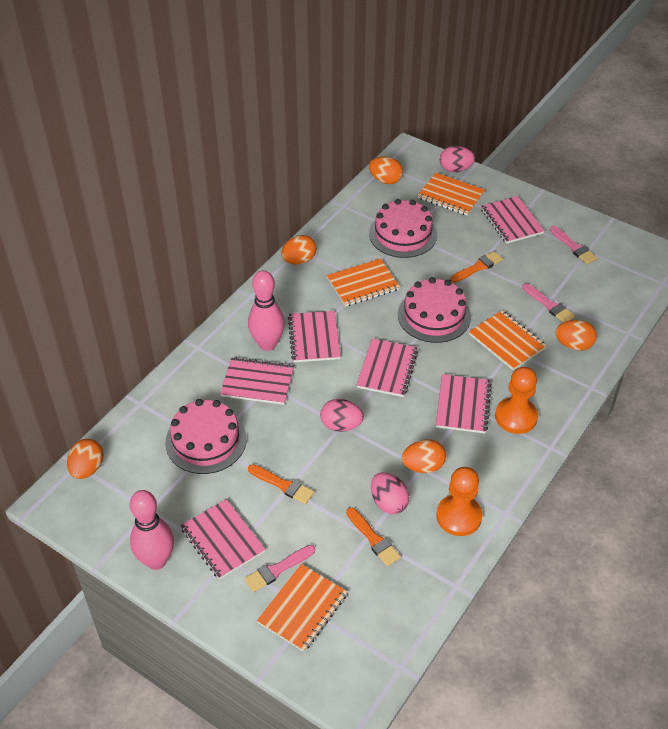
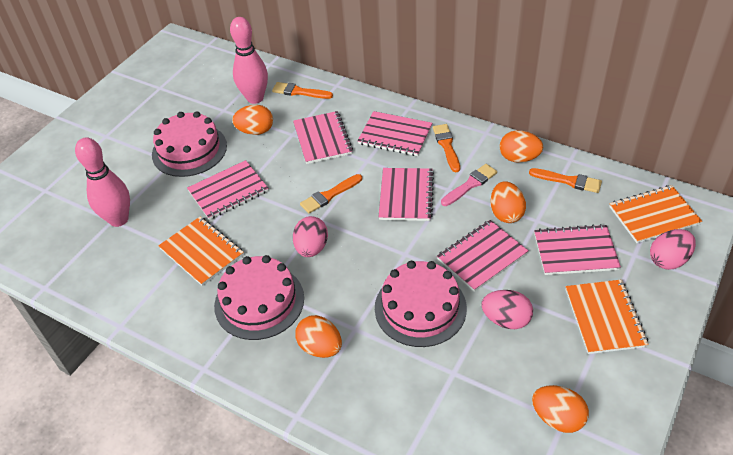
orange brush: [248,464,314,504] [346,507,401,566] [450,251,503,283] = 3 -> [272,82,333,99] [300,174,362,213] [433,124,460,172] [529,168,602,193] = 4
orange notebook: [257,564,348,652] [327,259,400,307] [418,173,485,216] [469,310,547,370] = 4 -> [158,217,244,286] [566,279,649,354] [609,185,702,243] = 3
orange pawn: [436,467,482,536] [495,367,538,434] = 2 -> none = 0
pink brush: [244,545,315,592] [523,283,575,322] [550,226,597,264] = 3 -> [441,164,497,206] = 1

